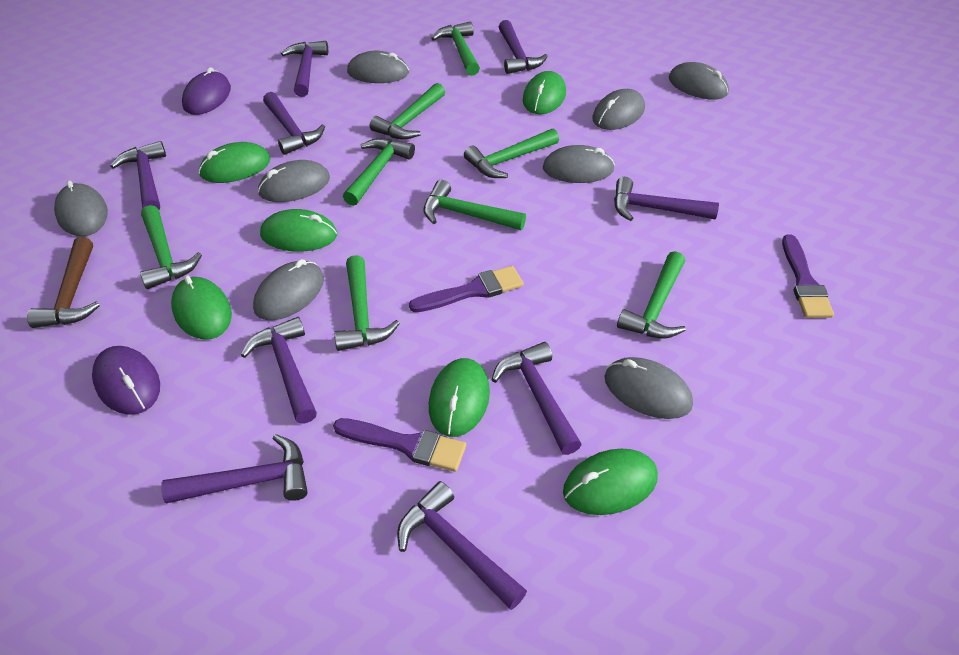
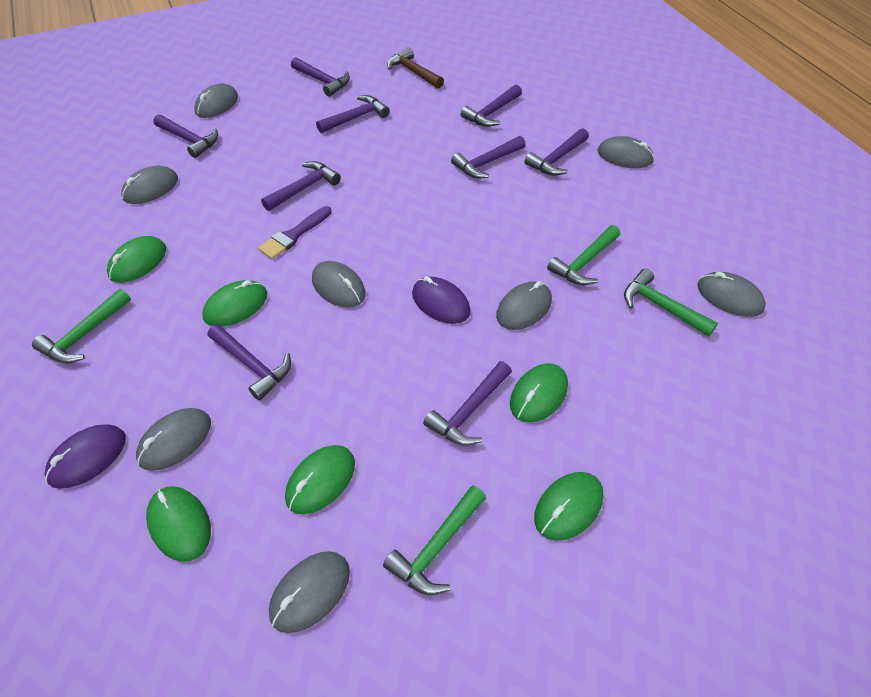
green hammer: [140,205,202,289] [334,255,400,351] [343,138,415,206] [370,83,445,140] [424,180,526,230] [431,21,480,76] [464,128,559,178] [617,251,686,339] = 8 -> [32,289,131,363] [383,485,486,595] [547,225,620,285] [624,268,718,337] = 4
purple brush: [333,418,466,472] [409,266,524,312] [782,234,834,318] = 3 -> [258,206,332,259] = 1

